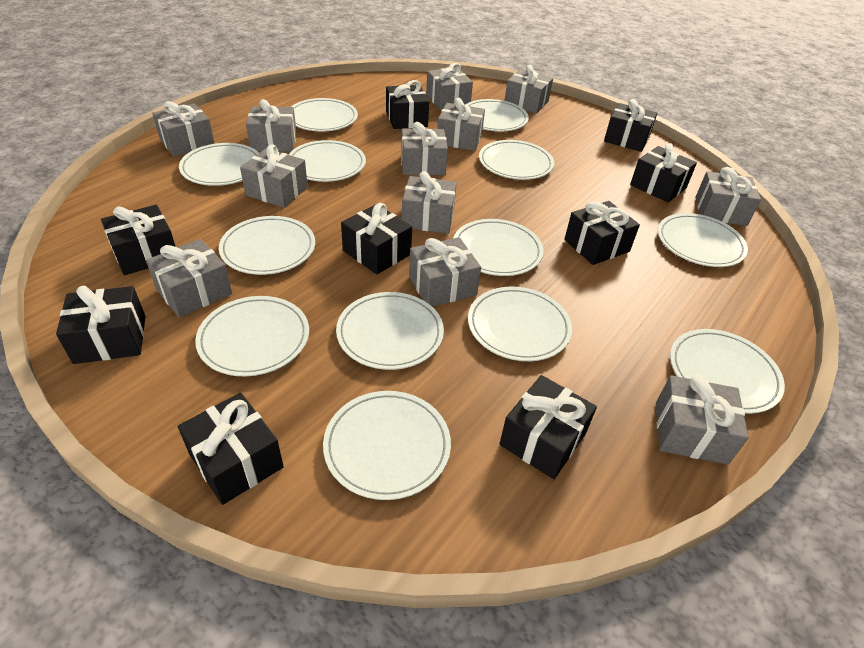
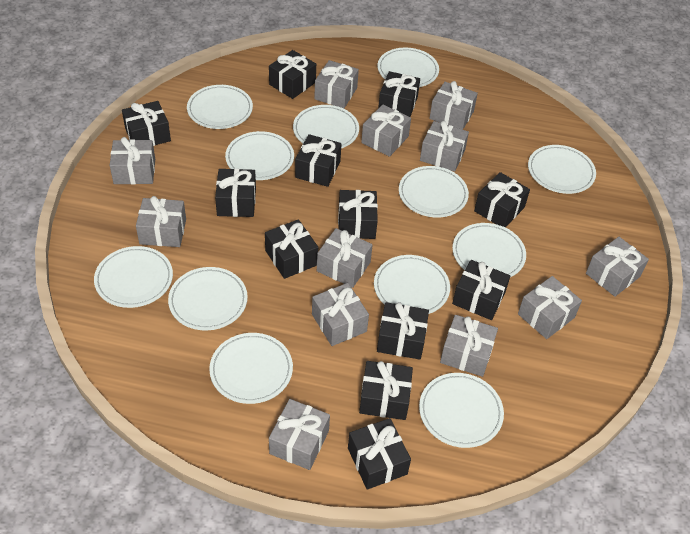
black gift: [56,286,145,364] [101,205,176,275] [178,393,284,505] [341,203,412,275] [386,80,429,129] [500,375,597,479] [564,201,640,265] [604,99,658,152] [630,143,697,202] = 9 -> [122,101,171,146] [215,169,256,217] [265,219,318,279] [269,50,316,99] [295,134,342,187] [338,190,378,239] [348,418,411,490] [359,361,413,420] [377,302,429,360] [378,71,420,117] [452,260,510,320] [474,172,530,227] = 12
white plate: [179,143,259,186] [195,296,309,376] [219,216,315,275] [289,140,366,182] [291,98,358,132] [323,391,451,500] [336,292,444,370] [453,219,543,276] [466,99,529,131] [468,287,572,361] [479,140,554,180] [658,213,748,267] [670,329,785,414] = 13 -> [94,246,173,308] [168,267,248,330] [187,85,253,129] [209,333,293,404] [225,131,294,180] [293,105,359,148] [374,255,450,314] [378,48,439,87] [399,166,469,217] [419,373,504,448] [452,223,526,277] [528,145,596,194] = 12

